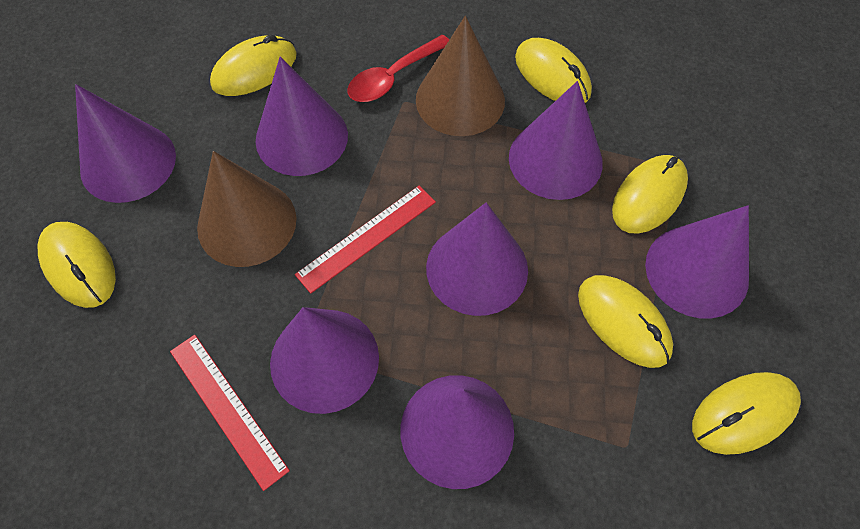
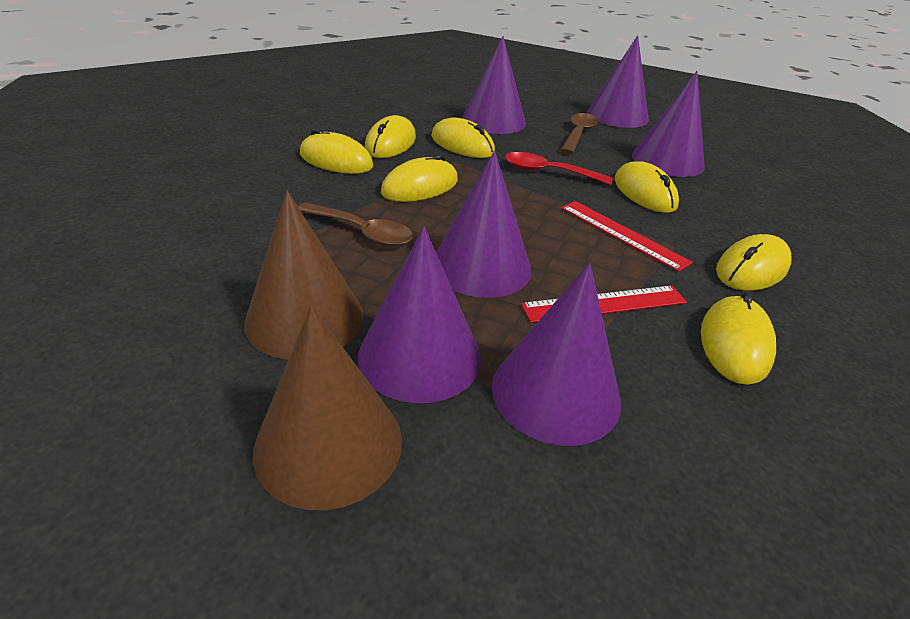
brown spoon: none = 0 -> [298,203,413,246] [561,113,598,154] = 2
purple cone: [75,84,176,203] [255,57,348,176] [270,307,379,414] [401,375,514,489] [426,202,528,316] [509,81,603,200] [645,205,749,319] = 7 -> [358,227,481,403] [436,151,532,298] [462,36,526,134] [492,263,621,446] [587,35,649,128] [632,71,705,177] = 6
yellow mouse: [38,222,116,308] [210,34,297,96] [515,38,592,103] [578,275,673,368] [612,155,688,234] [692,372,801,455] = 6 -> [300,128,373,174] [365,115,416,158] [381,154,458,202] [431,118,495,158] [615,161,679,213] [701,292,776,385] [716,234,791,291] = 7

